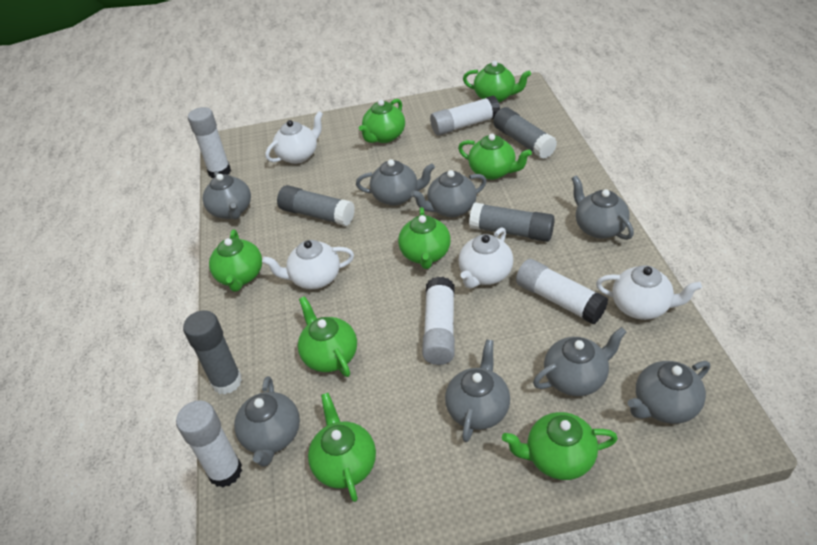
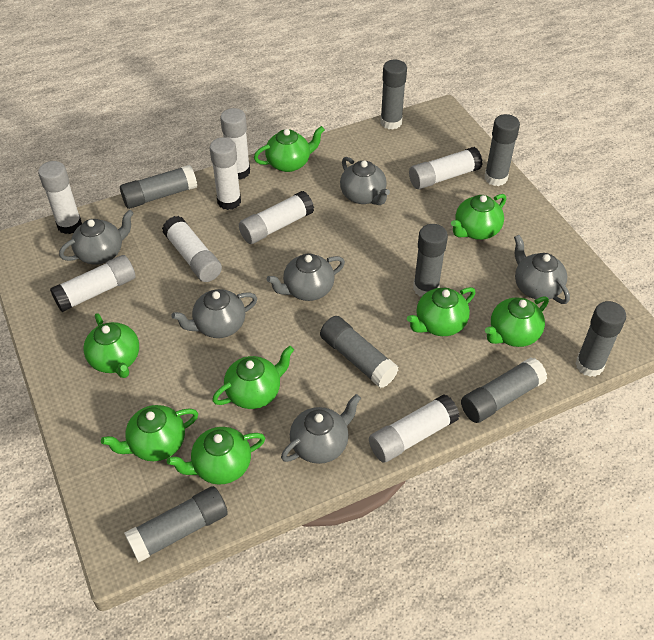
grey glue stick: [183,310,242,394] [277,185,355,226] [469,203,555,242] [493,107,557,159] = 4 -> [120,165,197,209] [124,486,228,563] [320,316,399,388] [380,60,407,130] [413,224,448,297] [461,357,547,423] [484,114,520,186] [575,301,626,377] = 8
grey teapot: [203,171,251,220] [234,376,300,467] [356,159,435,206] [411,170,486,217] [445,339,510,442] [533,327,627,396] [571,175,634,240] [628,361,710,424] = 8 -> [59,210,134,265] [172,289,257,338] [266,254,345,301] [281,394,361,464] [340,157,390,205] [514,235,570,304] = 6
white glue stick: [176,400,242,487] [188,107,231,178] [422,277,455,365] [430,96,500,136] [516,259,608,324] = 5 -> [38,161,82,234] [50,255,136,312] [162,216,222,282] [210,137,241,210] [220,108,250,180] [239,191,314,244] [369,394,460,463] [409,147,482,189] = 8
white teapot: [262,240,354,289] [266,111,323,164] [459,227,513,288] [596,265,702,320] = 4 -> none = 0

